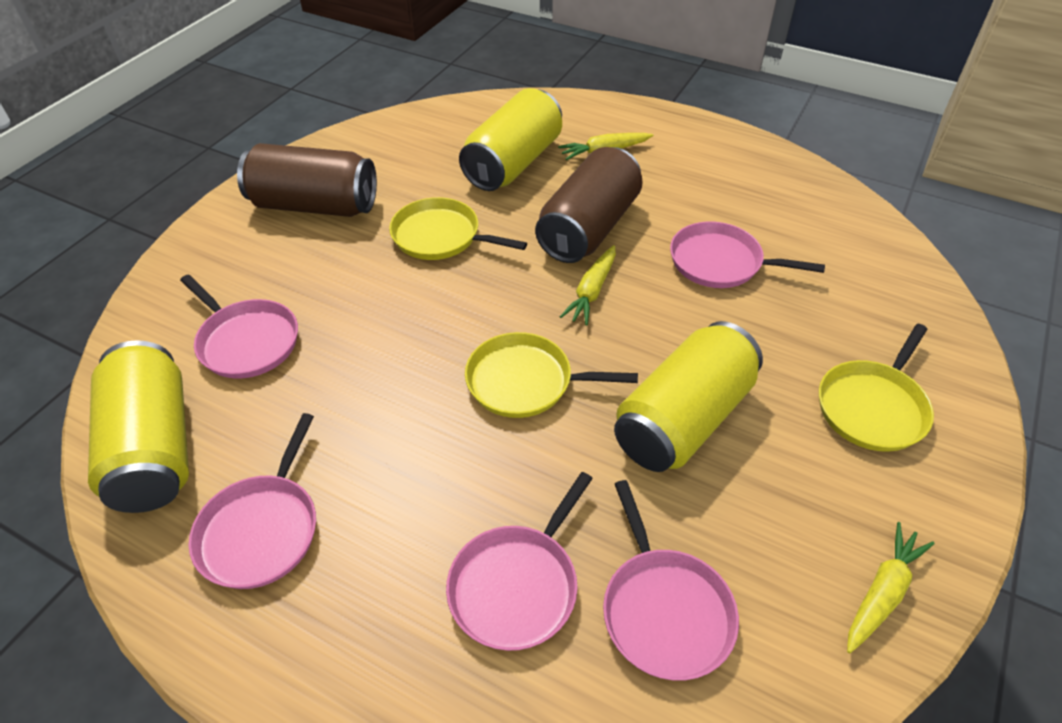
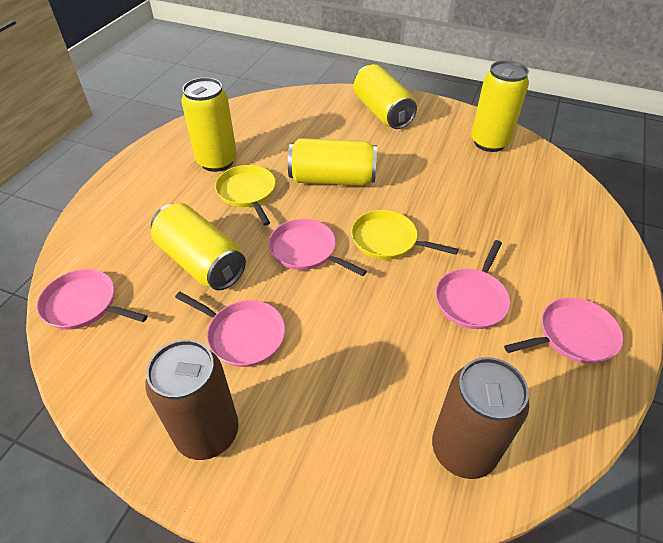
yellow can: [88,340,189,513] [459,88,562,191] [614,321,763,472] = 3 -> [151,203,246,290] [181,77,237,172] [288,138,377,186] [353,64,417,129] [471,60,529,152] = 5
yellow carrot: [558,133,653,160] [560,245,616,326] [847,522,935,653] = 3 -> none = 0
yellow pan: [389,197,527,260] [465,332,638,418] [819,324,934,452] = 3 -> [215,165,276,226] [351,210,458,260] = 2

